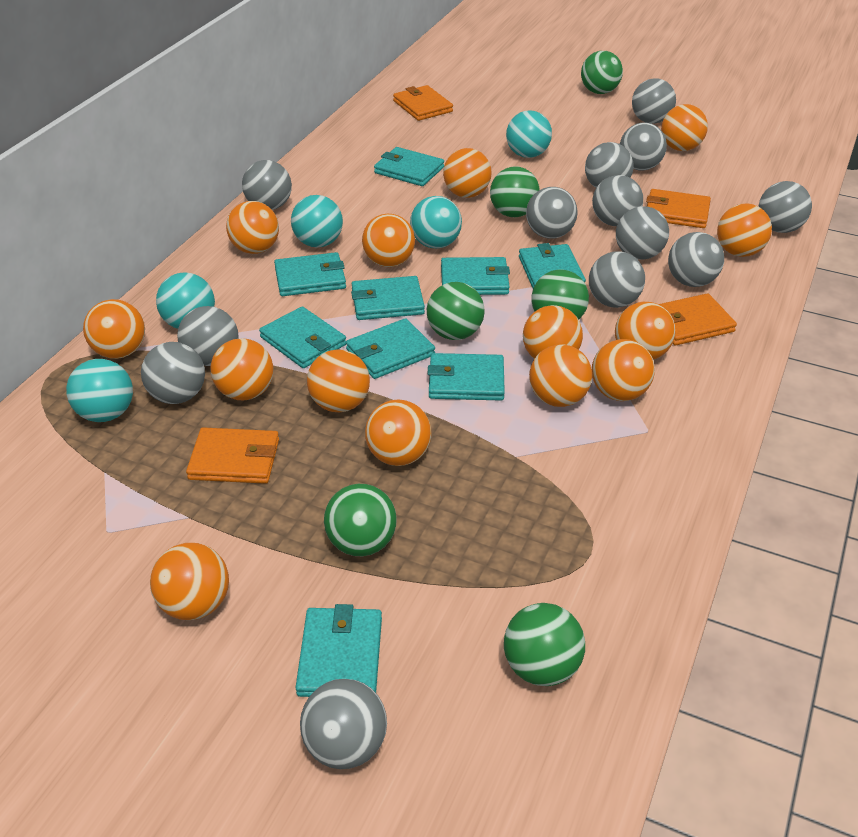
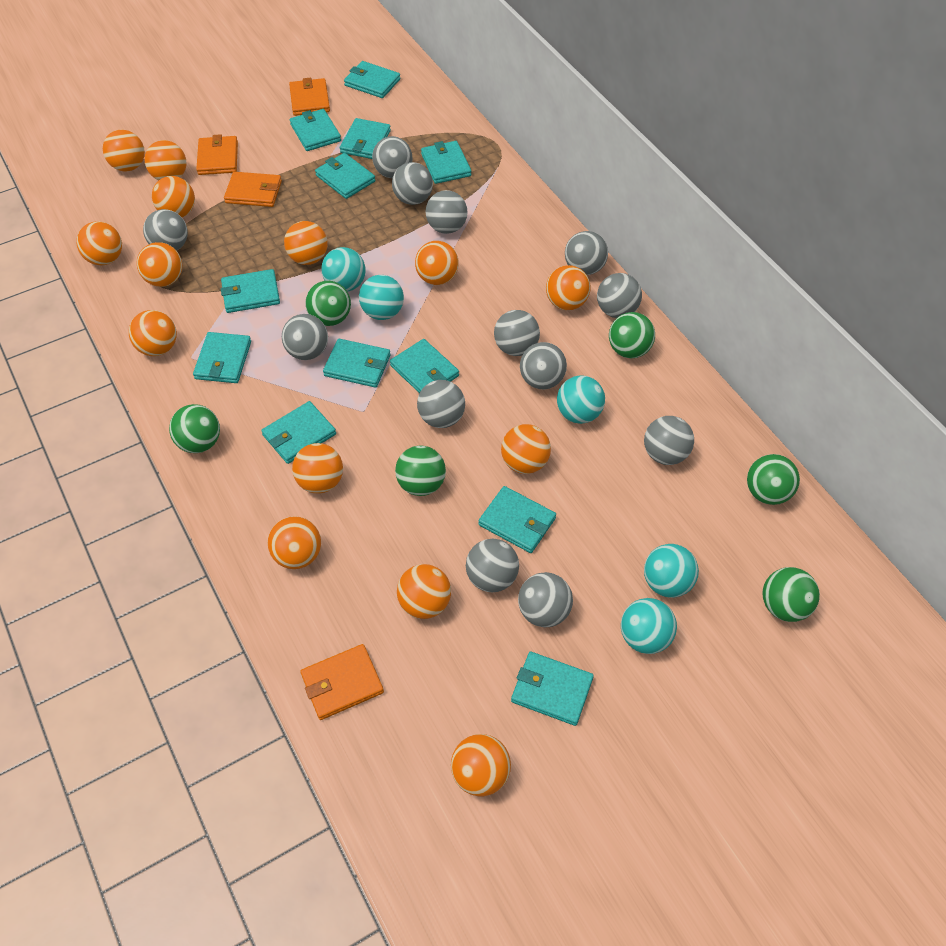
turquoise wallet: [259,306,346,368] [274,252,346,296] [296,604,382,697] [346,318,435,379] [351,276,425,320] [374,147,444,186] [427,353,505,401] [441,257,510,295] [519,243,586,288] = 9 -> [193,332,251,383] [221,269,280,313] [261,401,336,464] [290,109,341,151] [315,153,376,199] [323,339,391,388] [340,118,391,159] [344,61,400,98] [390,339,459,393] [421,141,471,184] [478,486,556,553] [511,652,594,726] = 12

